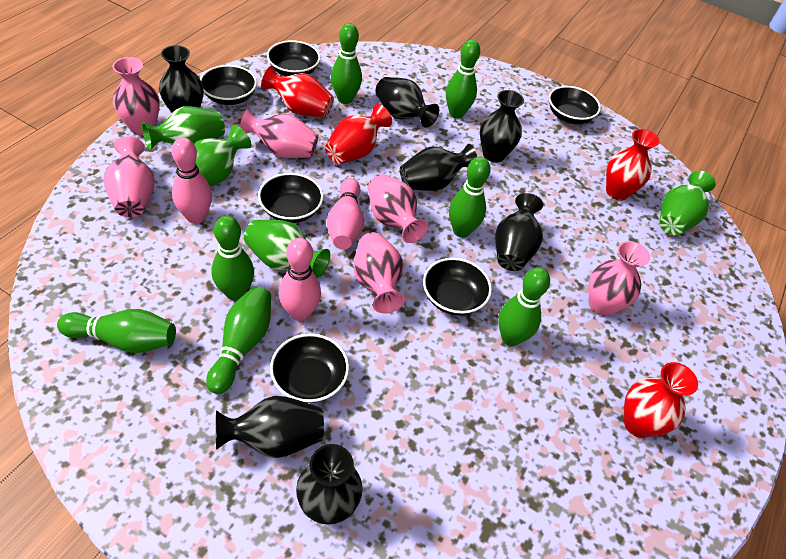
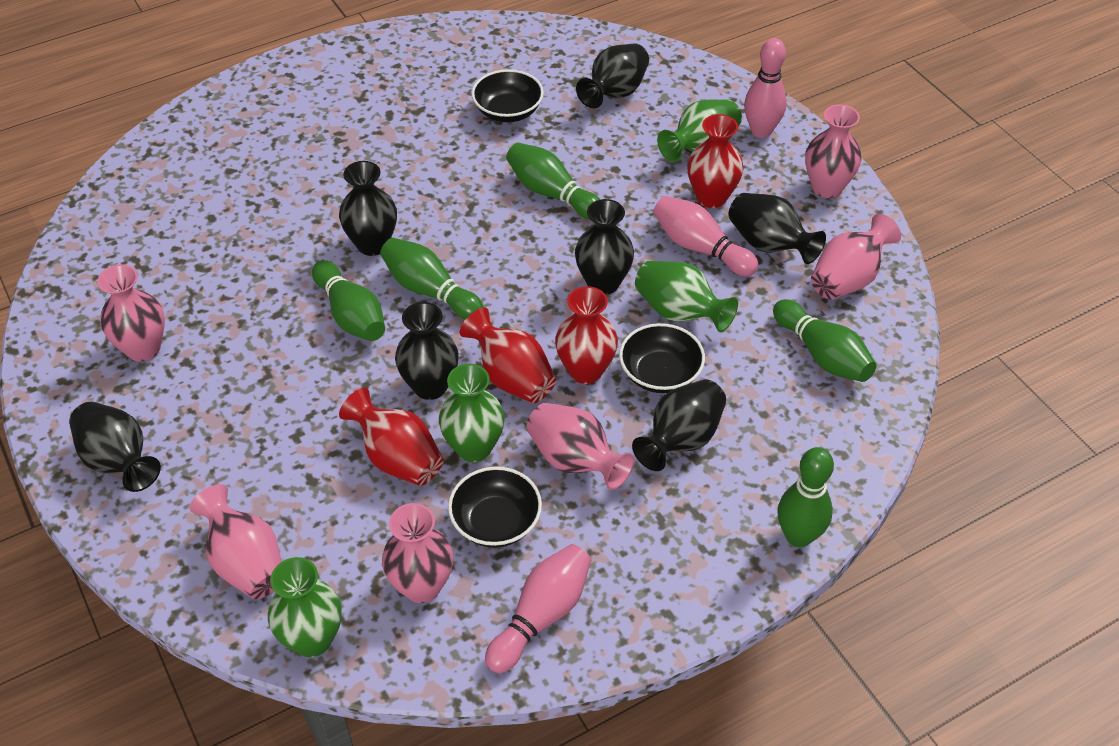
black bowl: [200,65,257,105] [258,173,323,223] [267,40,321,76] [270,334,349,403] [423,258,492,316] [549,86,601,124] = 6 -> [448,467,542,548] [472,69,544,122] [619,323,705,393] = 3
green bowling pin: [57,309,176,353] [206,286,271,394] [211,216,254,301] [331,23,362,104] [446,40,480,118] [449,157,491,238] [498,267,550,346] = 7 -> [312,260,385,341] [380,238,484,320] [506,142,600,220] [773,299,877,382] [777,447,834,547] = 5

